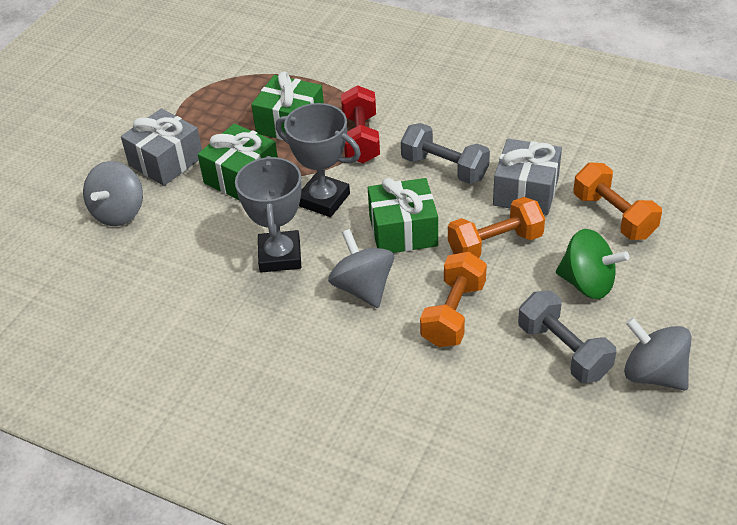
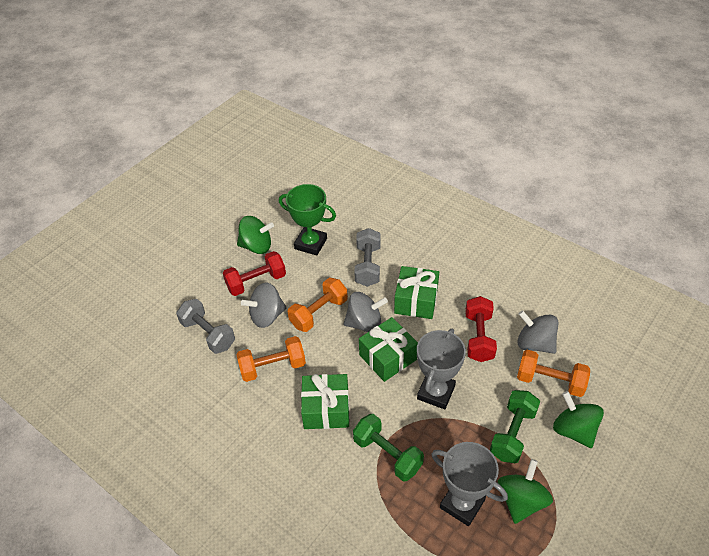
green dumbbell: none = 0 -> [353,414,424,481] [490,390,540,463] = 2
green spinning top: [556,229,629,299] = 1 -> [237,216,274,254] [498,459,553,524] [553,391,604,448] = 3
green trophy: none = 0 -> [279,184,336,256] = 1
grey gift: [121,108,202,186] [493,138,562,215] = 2 -> none = 0
red dumbbell: [341,85,380,163] = 1 -> [223,251,286,296] [465,296,497,362] = 2

